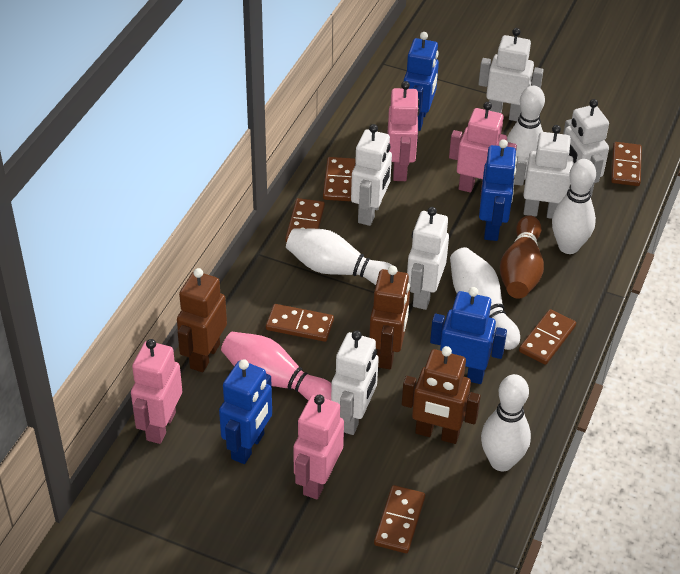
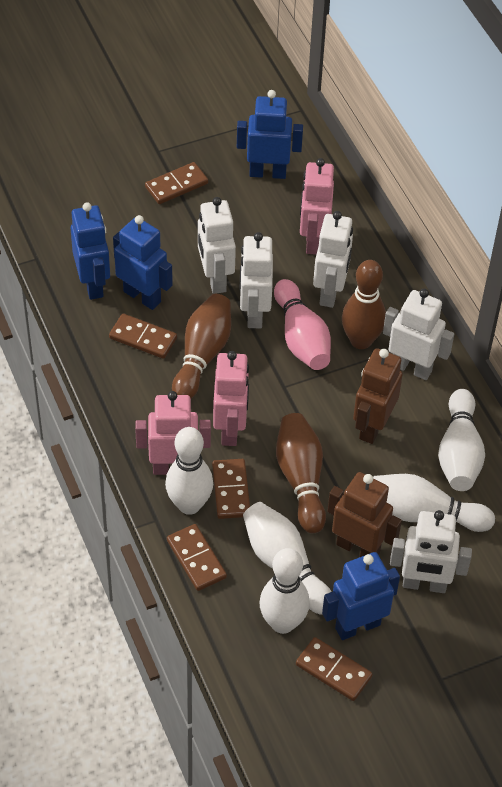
brown bowling pin: [500,215,544,298] = 1 -> [172,294,231,398] [276,413,326,533] [342,260,386,349] = 3
brown domino: [266,304,334,342] [285,198,325,243] [323,157,356,201] [374,485,425,553] [519,309,576,365] [611,142,642,186] = 6 -> [109,314,177,359] [145,162,208,204] [167,524,227,591] [212,459,250,519] [296,637,373,701] = 5
brown robot: [177,268,227,372] [369,266,410,369] [402,346,481,444] = 3 -> [327,472,402,557] [353,348,403,444] = 2
pink robot: [131,339,182,444] [293,394,344,499] [387,81,420,181] [449,102,517,193] = 4 -> [135,391,211,475] [213,351,249,446] [300,158,334,255] = 3
white robot: [331,330,379,435] [351,124,392,226] [407,207,449,310] [478,28,544,121] [514,125,573,219] [563,99,609,197] = 6 -> [198,197,236,294] [239,232,273,328] [313,211,353,308] [383,289,454,380] [390,510,472,593] = 5

